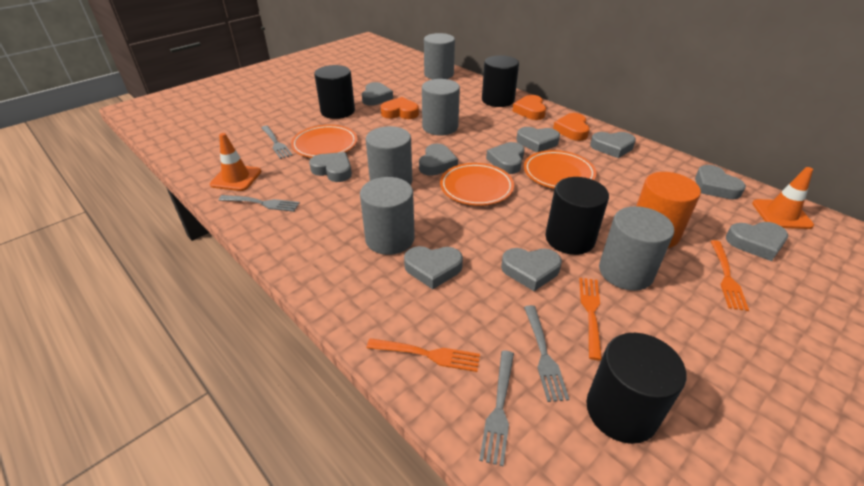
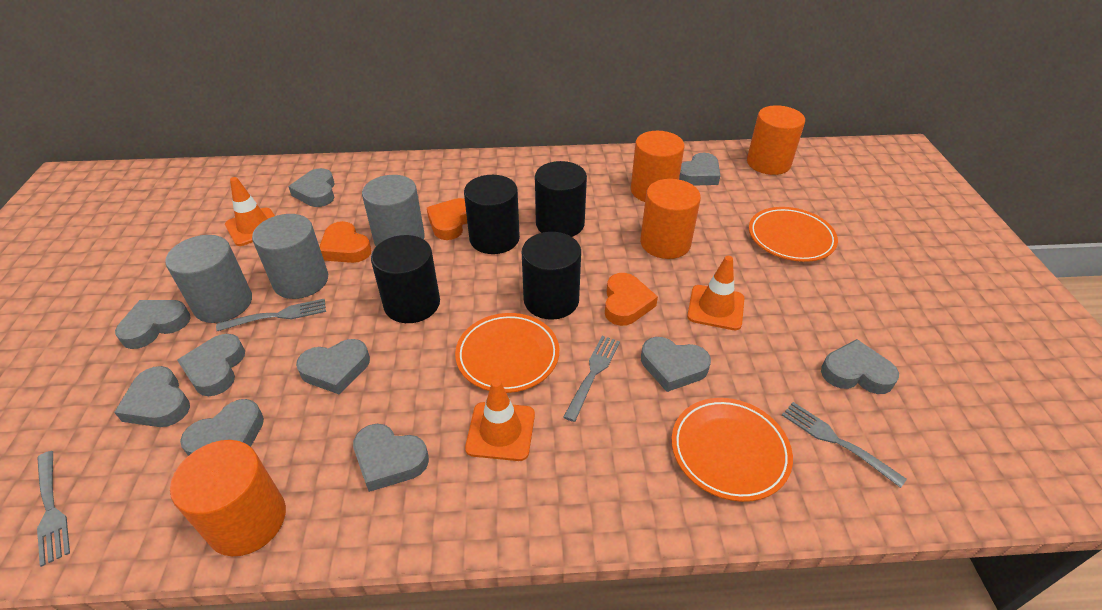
grey cylinder: [360,177,415,255] [366,126,412,185] [422,79,460,136] [424,33,455,79] [599,206,674,291] = 5 -> [165,235,252,323] [252,214,328,299] [362,175,425,246] = 3
orange cylinder: [636,172,701,248] = 1 -> [170,440,286,556] [631,131,684,202] [640,179,701,259] [747,105,805,175] = 4
orange fork: [367,338,480,372] [579,278,602,360] [711,240,749,311] = 3 -> none = 0
orange traffic cone: [210,133,261,191] [752,167,814,229] = 2 -> [225,177,275,246] [465,379,535,461] [687,256,745,330] = 3

